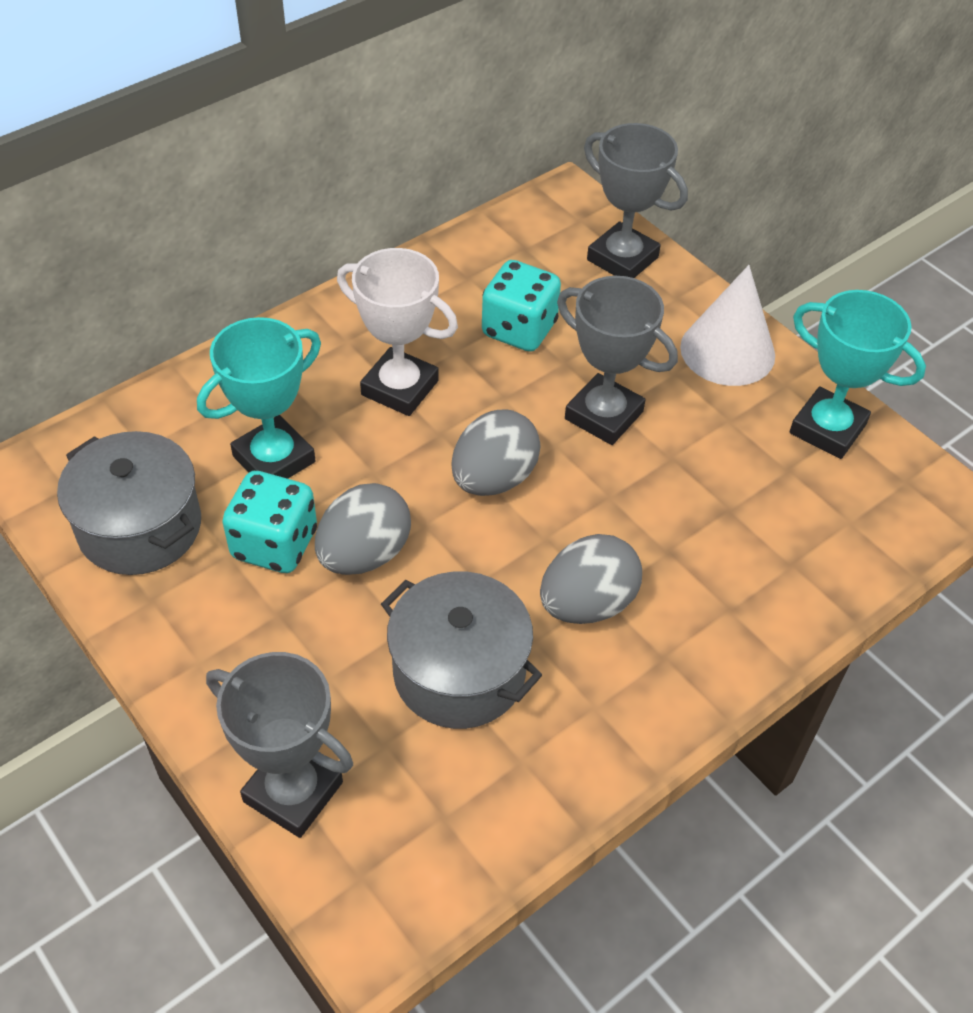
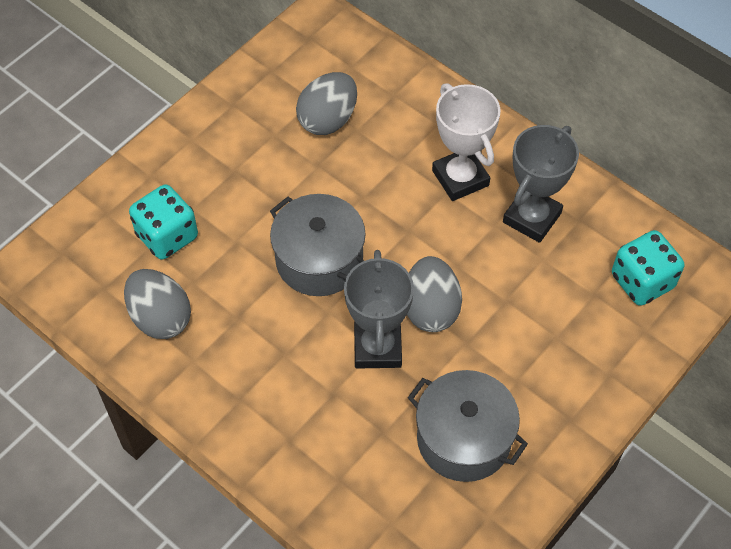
grey trophy: [206,652,353,838] [557,276,678,445] [584,123,688,278] = 3 -> [344,250,414,369] [503,125,579,243] = 2
turquoise trophy: [197,317,321,479] [790,290,926,459] = 2 -> none = 0
white cone: [680,265,775,386] = 1 -> none = 0

